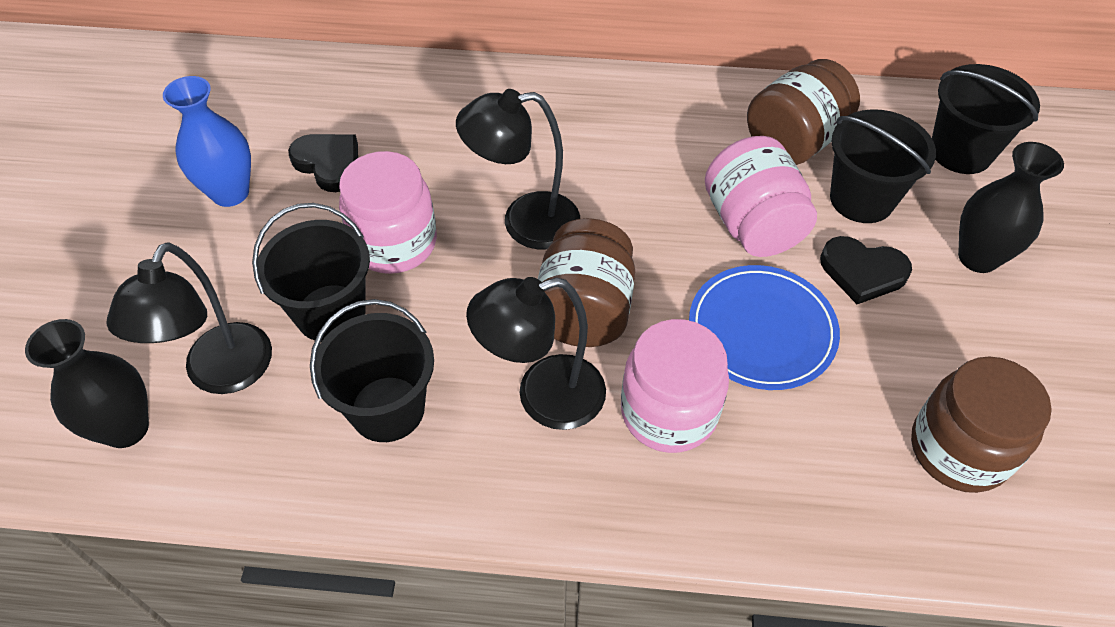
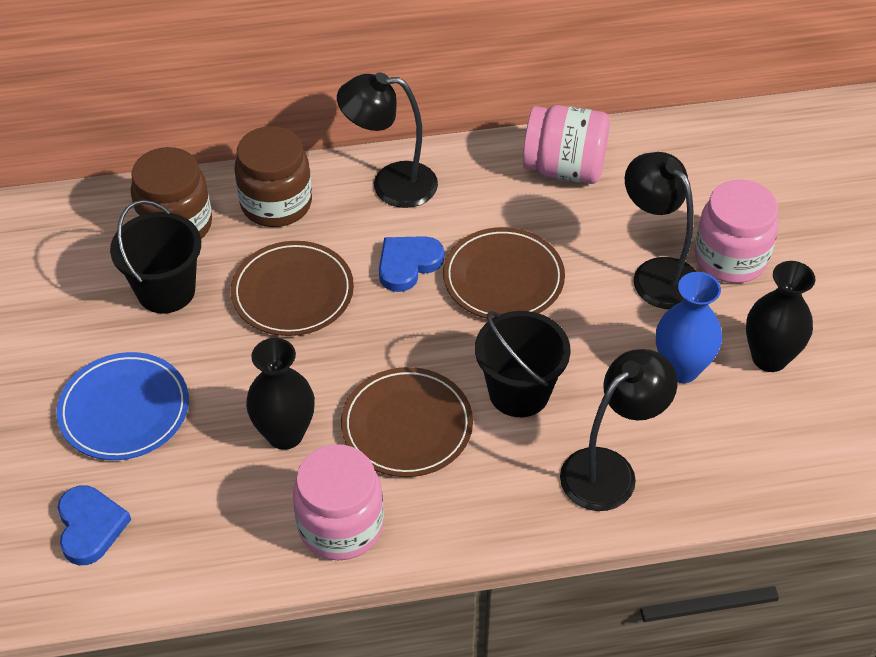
black bucket: [252,203,370,342] [310,299,434,442] [830,109,936,223] [932,64,1040,174] = 4 -> [110,200,201,314] [475,311,571,417] = 2
black heart: [288,134,358,192] [820,236,912,304] = 2 -> none = 0
blue heart: none = 0 -> [58,485,131,565] [379,236,444,292] = 2
brown jar: [538,218,635,347] [747,59,860,165] [911,356,1052,493] = 3 -> [131,147,212,239] [235,126,312,227] = 2
brown plate: none = 0 -> [231,241,354,336] [341,367,473,477] [443,227,565,319] = 3

